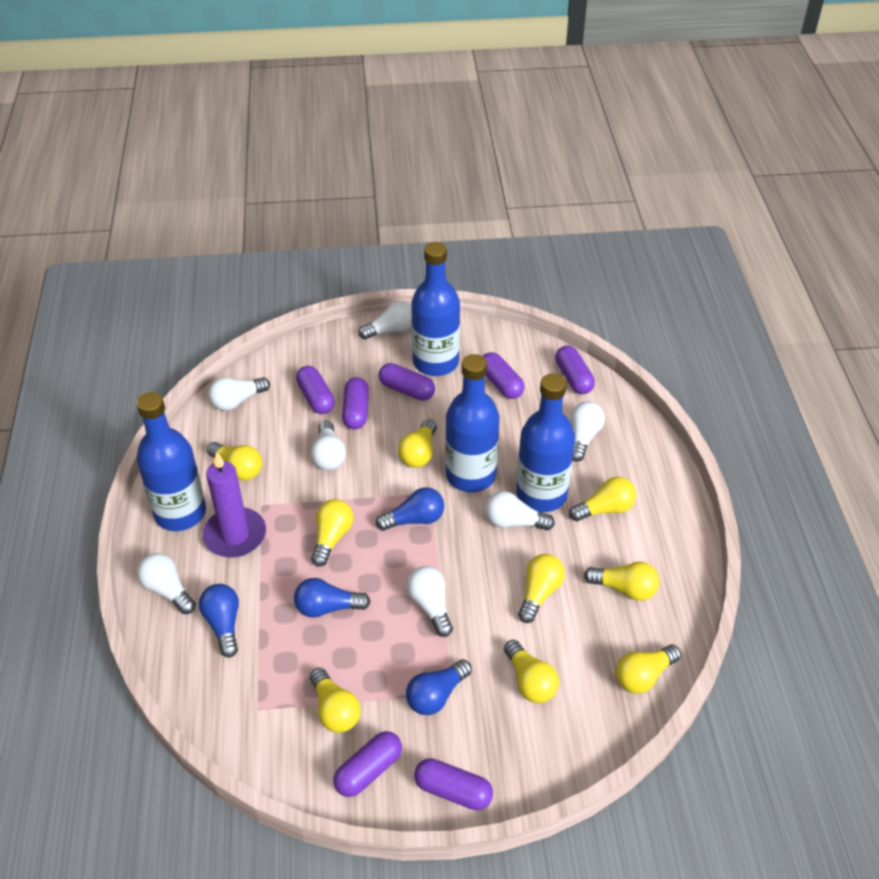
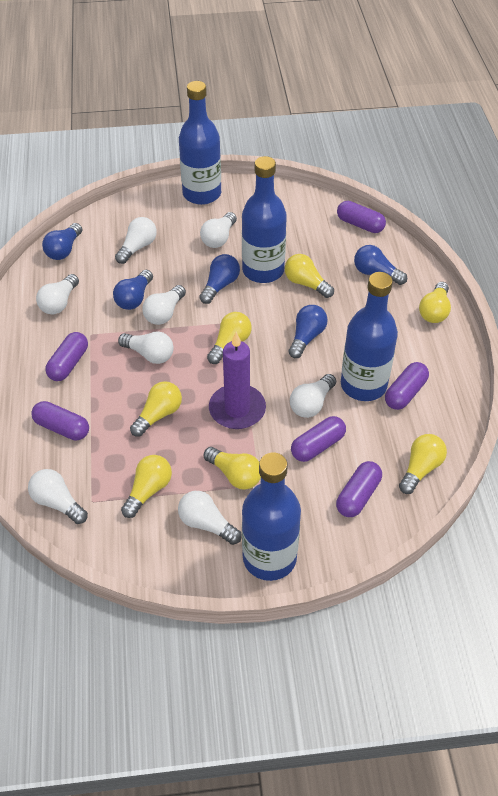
blue light bulb: [199,584,239,657] [294,578,371,618] [376,487,444,531] [406,659,472,715] = 4 -> [42,223,82,260] [113,270,153,310] [199,254,240,304] [288,305,328,358] [354,245,407,285] = 5
purple capsule: [296,366,335,414] [333,731,402,797] [342,377,369,430] [379,363,435,401] [414,758,493,810] [483,352,525,399] [555,346,595,394] = 7 -> [31,401,89,441] [45,332,88,381] [291,416,346,462] [336,461,382,517] [337,201,386,233] [385,362,429,410] = 6
white light bulb: [137,553,196,614] [208,377,270,411] [311,420,346,470] [358,301,412,340] [406,566,453,637] [485,491,555,530] [570,401,605,462] = 7 -> [28,469,88,524] [36,274,79,314] [115,217,157,264] [118,332,174,364] [143,285,186,325] [178,491,242,545] [200,212,237,248] [290,374,336,418] = 8
yellow light bulb: [207,442,262,481] [310,668,361,733] [311,499,353,567] [398,419,437,468] [504,640,559,703] [518,554,565,623] [569,477,636,521] [584,561,659,601] [616,644,681,694] = 9 -> [121,455,172,518] [130,381,182,437] [204,447,261,490] [207,312,252,364] [285,254,334,298] [399,434,447,494] [419,282,451,323] = 7

